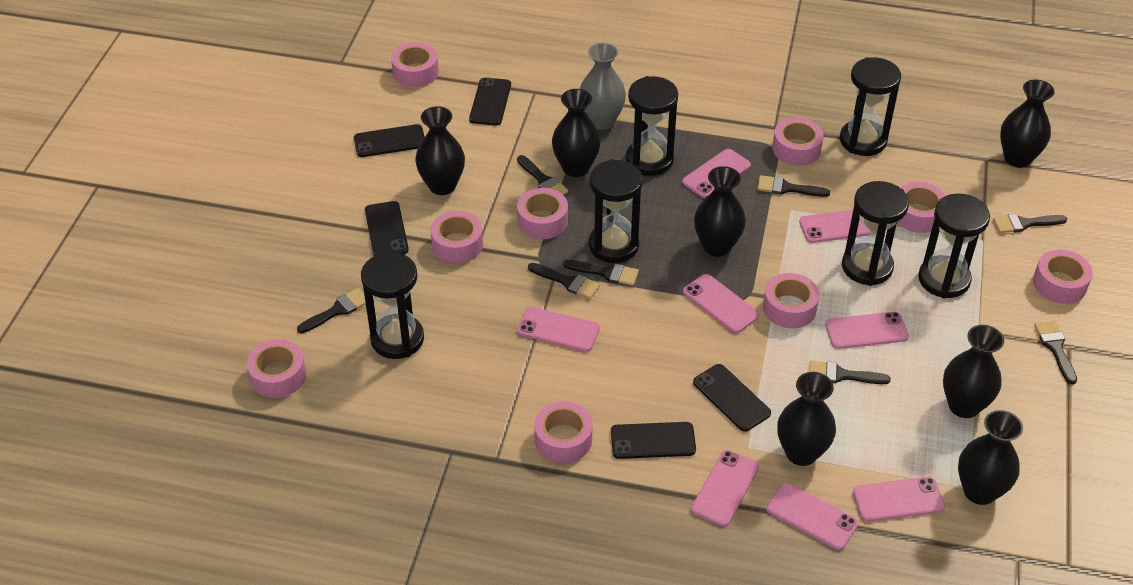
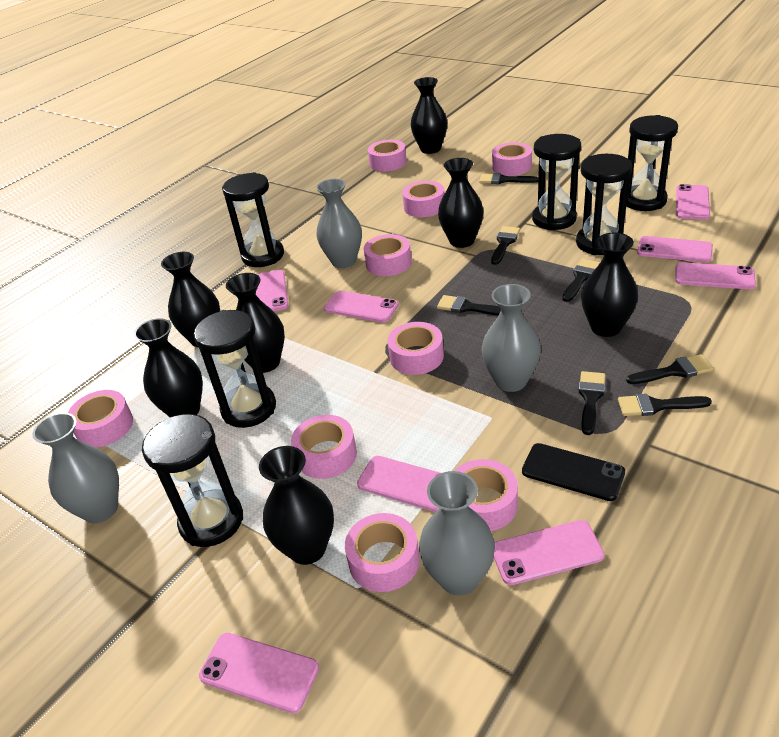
black brush: [297,288,366,333] [517,155,569,195] [528,263,600,299] [563,260,639,286] [757,175,830,197] [809,361,891,384] [993,214,1067,233] [1034,321,1077,385] = 8 -> [437,295,501,316] [479,173,538,184] [491,226,520,265] [562,259,600,302] [578,371,605,435] [618,394,712,416] [626,354,713,384] = 7
black phone: [354,124,425,157] [365,201,409,256] [469,77,511,126] [611,422,696,459] [693,364,771,432] = 5 -> [522,443,625,501] = 1
grey vase: [580,43,626,130] = 1 -> [32,412,119,523] [316,179,362,268] [419,471,495,596] [482,284,541,392] = 4

